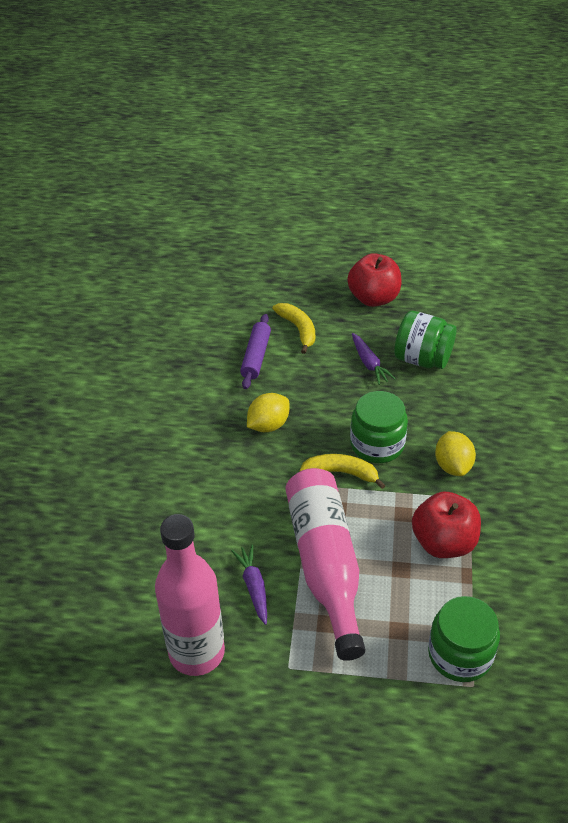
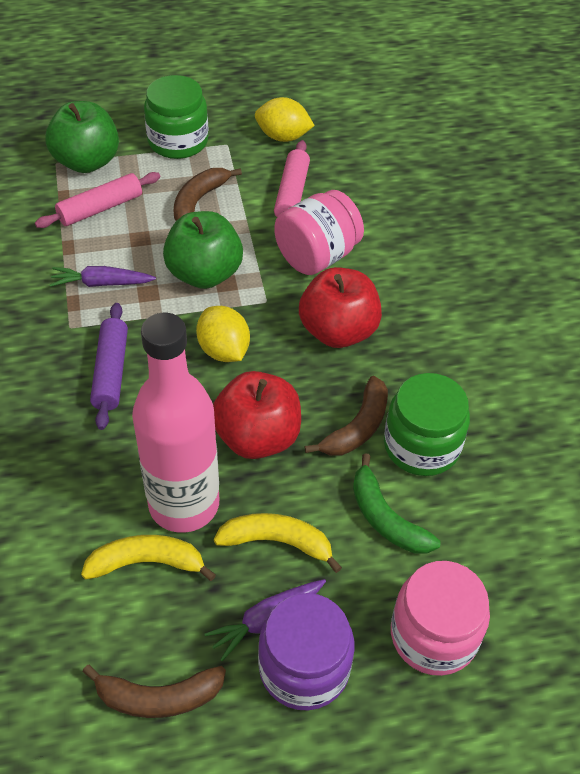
brown banana: none = 0 -> [82,665,226,718] [174,168,242,221] [304,376,388,456] = 3
green apple: none = 0 -> [45,101,119,173] [163,211,243,289] = 2
green banana: none = 0 -> [353,453,441,554] = 1
green jar: [350,391,408,463] [394,311,457,369] [428,596,500,682] = 3 -> [144,75,209,159] [384,373,470,476] = 2
pink bottle: [155,514,225,676] [286,468,365,661] = 2 -> [132,313,219,533] = 1
pink jar: none = 0 -> [274,190,364,275] [391,561,490,676] = 2
pink rolling pin: none = 0 -> [35,172,160,228] [274,140,310,217] = 2
purple jar: none = 0 -> [258,593,354,710] = 1

